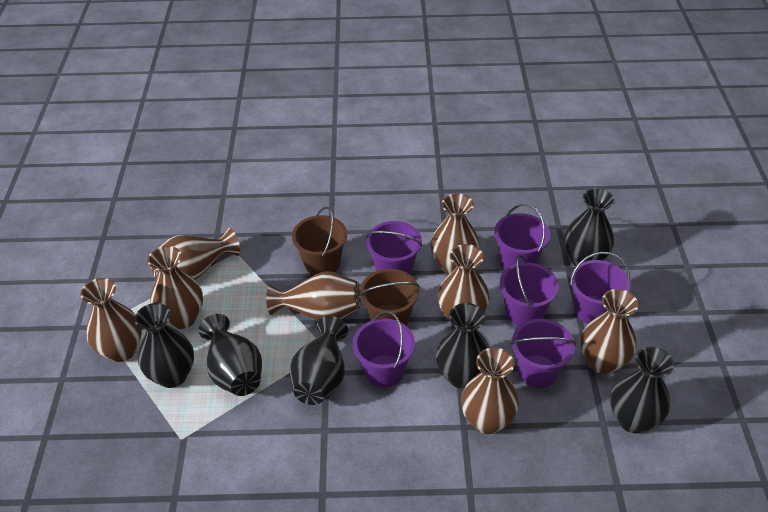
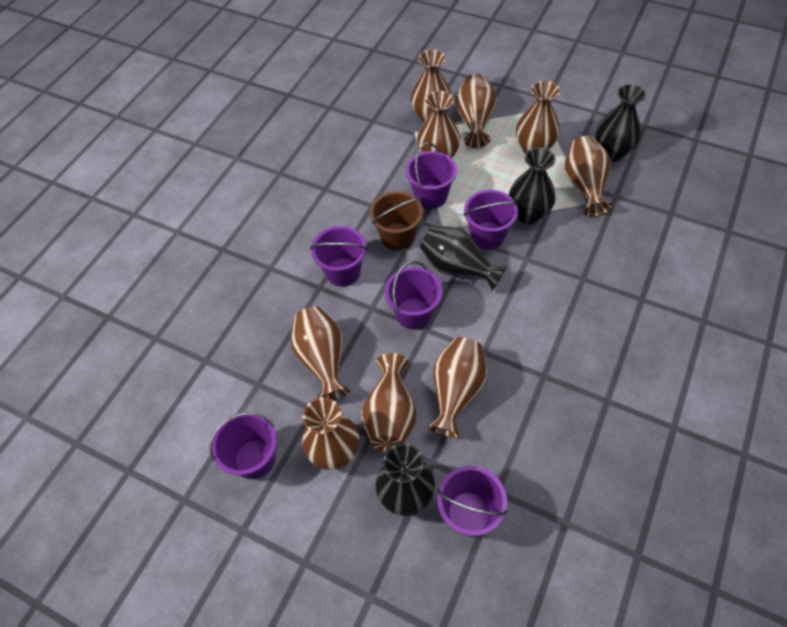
black vase: [134,303,194,388] [199,314,262,396] [290,316,348,405] [436,303,489,388] [564,188,615,266] [610,346,674,433] = 6 -> [375,443,435,516] [420,225,507,291] [509,147,556,225] [595,84,647,162] = 4
brown bucket: [292,207,347,275] [359,269,420,326] = 2 -> [370,191,423,251] = 1
brown vase: [80,278,142,362] [148,246,203,329] [151,228,240,280] [266,271,361,321] [430,193,480,274] [438,244,490,325] [461,347,519,434] [581,289,638,374] = 8 -> [291,307,351,400] [302,397,359,470] [361,353,417,452] [411,49,452,123] [417,91,460,158] [427,337,487,438] [455,73,497,148] [516,81,560,154] [565,136,612,217] = 9

